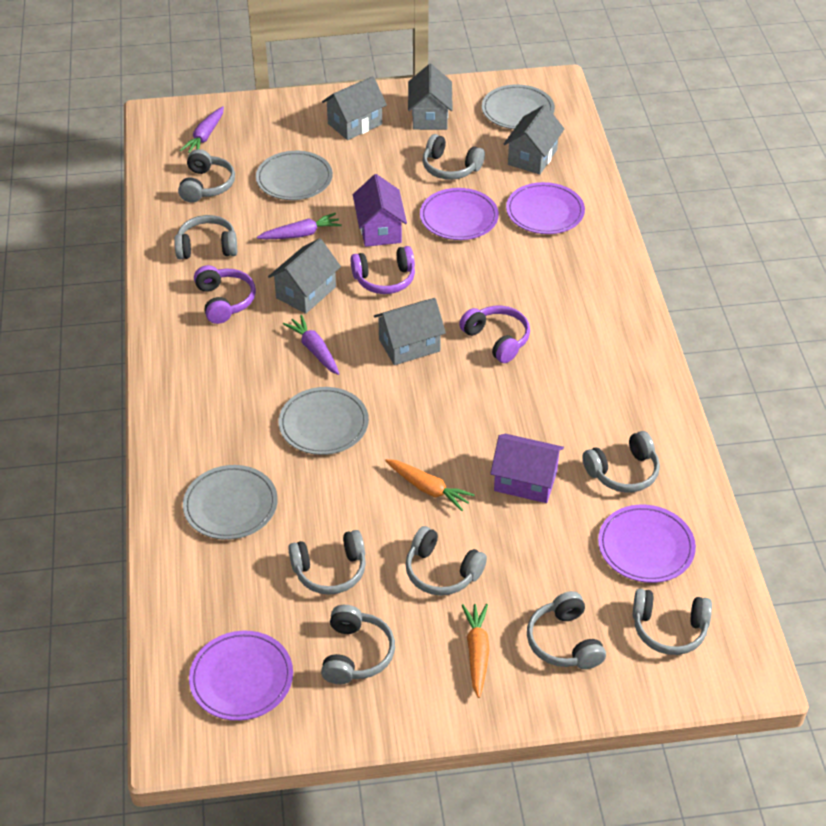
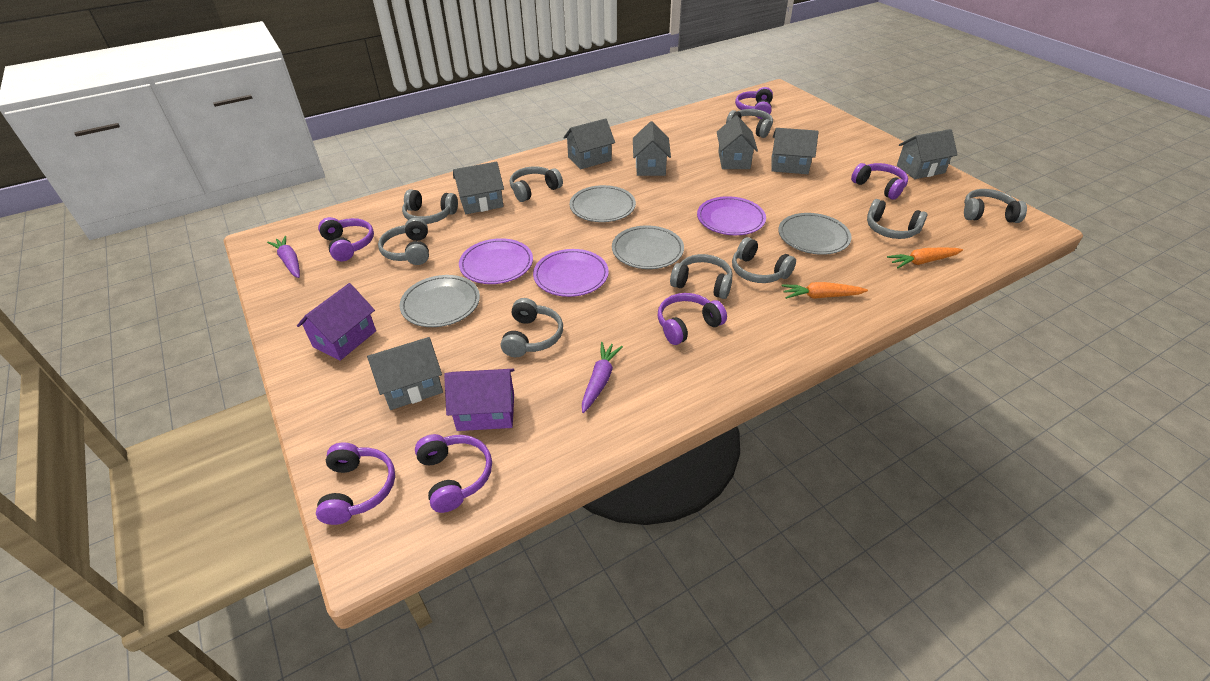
grey house: [268,238,341,314] [322,76,387,140] [374,298,446,365] [408,64,453,130] [504,105,564,175] = 5 -> [367,337,443,410] [453,162,504,214] [563,118,615,169] [633,121,671,176] [717,115,758,169] [771,128,818,174] [897,129,958,179] = 7
purple carrot: [180,106,224,153] [257,213,342,239] [283,315,339,375] = 3 -> [267,236,300,278] [582,342,623,413] = 2
purple headphones: [194,265,256,324] [351,246,415,294] [459,306,530,363] = 3 -> [316,442,395,525] [318,217,374,261] [415,434,492,513] [658,293,727,345] [735,87,773,119] [851,163,908,200] = 6
purple plate: [189,631,293,721] [420,188,499,240] [506,182,585,234] [598,505,696,583] = 4 -> [459,238,533,284] [533,249,609,297] [697,196,766,235] = 3

